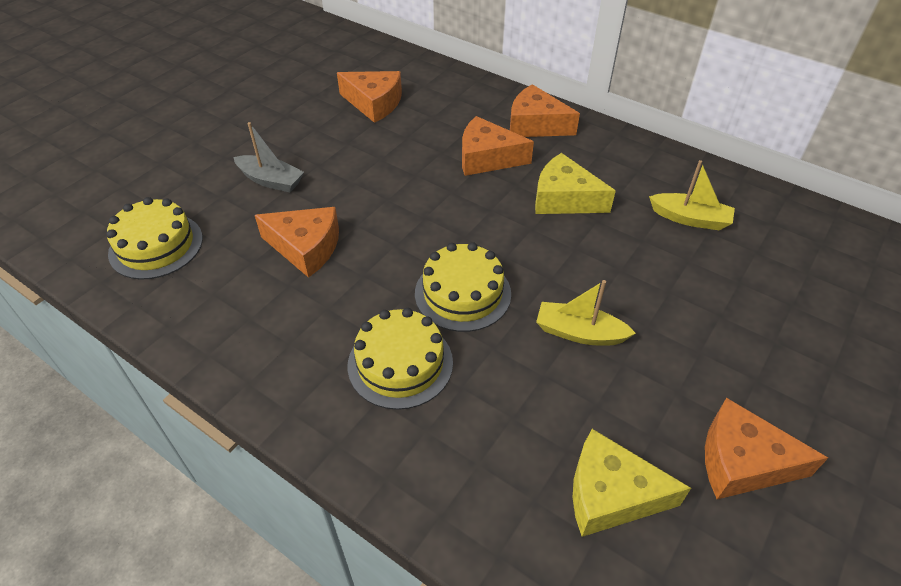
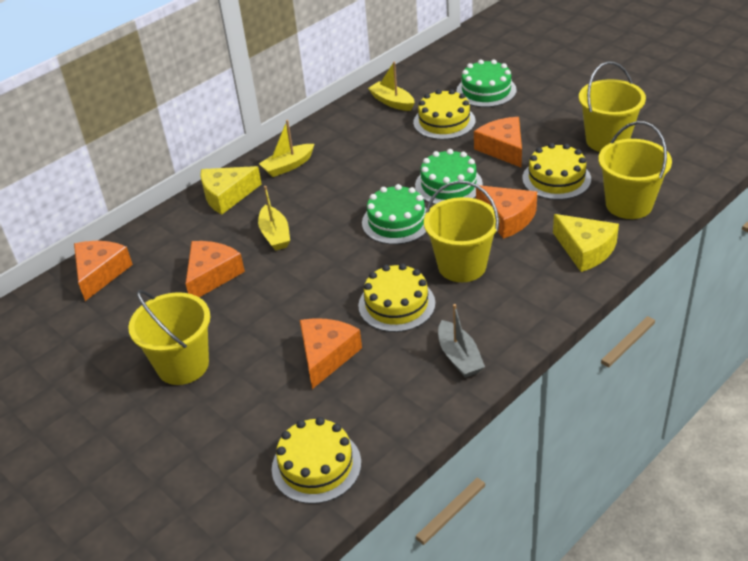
green cake: none = 0 -> [362,184,427,245] [415,149,483,204] [456,59,517,107] = 3
yellow boat: [536,280,636,346] [649,160,735,230] = 2 -> [258,186,290,251] [259,120,314,177] [368,62,415,111] = 3
yellow bucket: none = 0 -> [128,290,210,385] [424,181,499,282] [579,61,646,152] [598,121,672,219] = 4
yellow cake: [106,197,203,280] [348,308,453,410] [415,242,511,332] = 3 -> [272,417,361,504] [358,263,435,332] [413,89,476,140] [522,143,591,200] = 4

